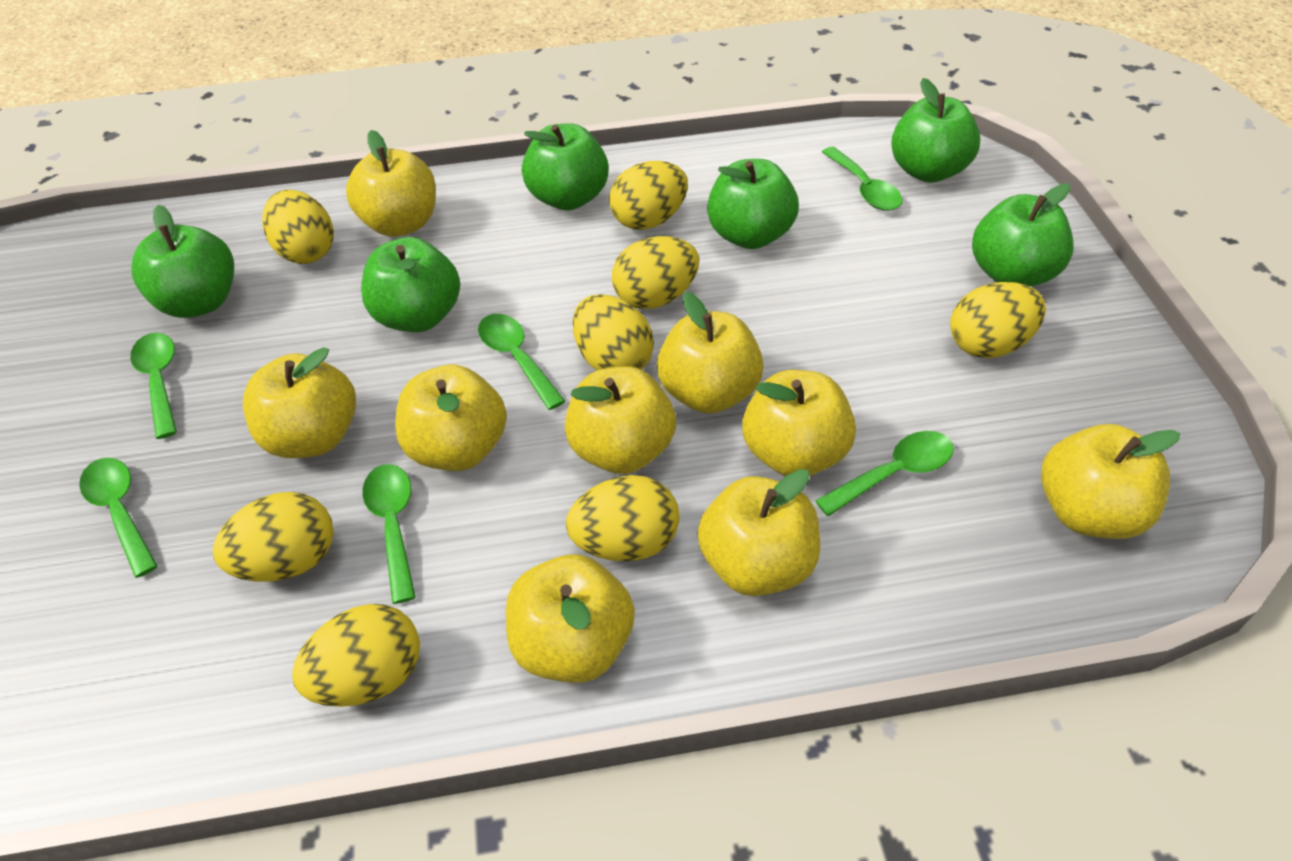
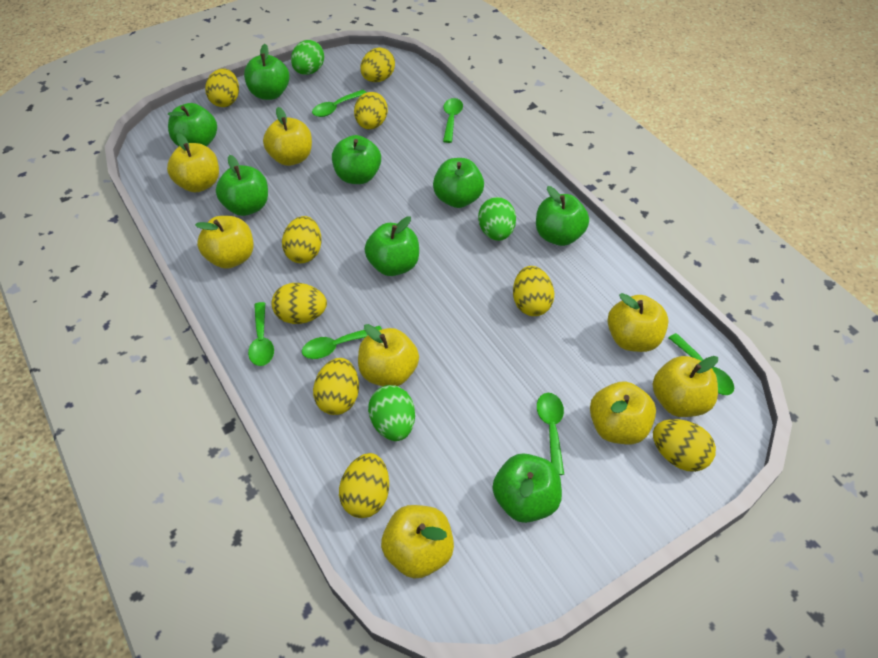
green apple: [131,205,234,318] [361,237,460,332] [522,123,609,210] [707,159,799,249] [891,78,981,183] [972,184,1074,287] = 6 -> [168,103,217,146] [216,155,268,216] [244,44,289,100] [332,135,381,184] [365,216,419,276] [433,158,484,208] [493,453,562,523] [536,186,589,246] = 8
green egg: none = 0 -> [291,40,324,75] [368,385,415,441] [478,197,516,241] = 3
yellow apple: [243,347,356,458] [346,130,436,237] [395,365,507,471] [506,554,635,683] [565,366,676,474] [657,292,764,413] [697,469,820,596] [742,370,856,476] [1041,424,1180,539] = 9 -> [167,133,219,192] [195,216,253,269] [263,107,312,166] [358,324,419,386] [381,505,454,579] [590,381,656,444] [608,293,669,352] [653,356,718,417] = 8
yellow egg: [213,492,334,582] [262,190,334,264] [292,604,420,707] [566,475,679,561] [573,294,654,370] [609,161,688,230] [612,236,699,309] [950,282,1046,358] = 8 -> [205,68,239,107] [272,283,327,324] [282,216,322,263] [313,358,359,415] [339,453,389,518] [354,92,388,129] [360,47,395,82] [513,266,554,316] [653,419,716,472] = 9

